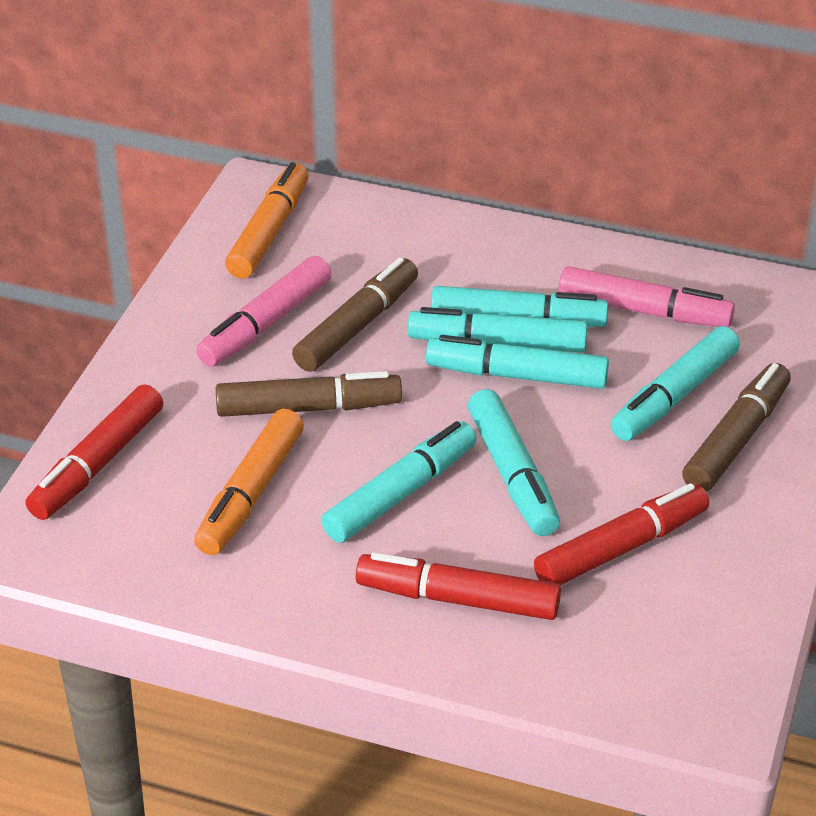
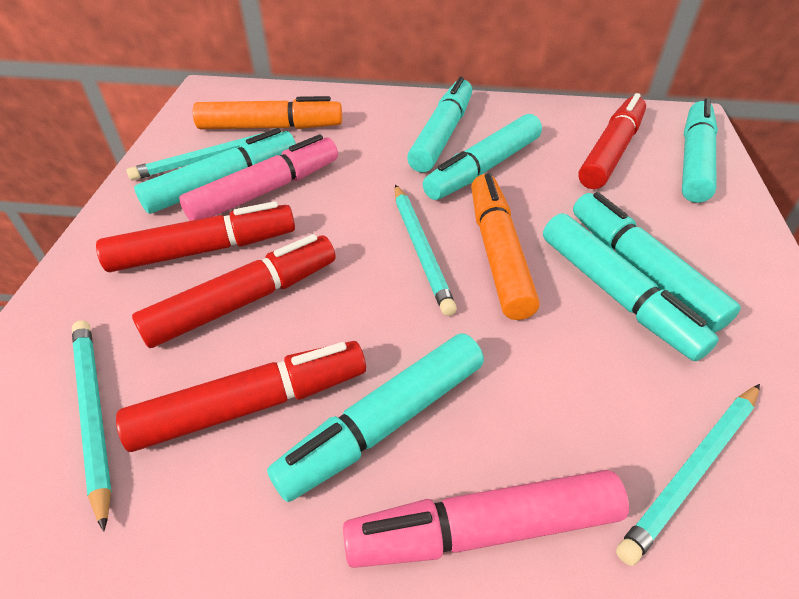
brown marker: [216,371,402,417] [292,257,418,372] [682,363,791,492] = 3 -> none = 0
red marker: [25,384,163,520] [356,552,561,620] [534,483,709,585] = 3 -> [96,201,295,272] [116,341,366,452] [132,234,336,348] [578,93,646,189] = 4
turquoise marker: [321,421,476,543] [408,307,587,352] [426,335,609,389] [431,286,608,327] [468,389,560,536] [610,326,740,441] = 6 -> [134,128,296,214] [267,333,484,502] [407,77,472,173] [423,114,542,200] [543,213,719,361] [573,192,741,333] [682,98,718,203] = 7
turquoise pencil: none = 0 -> [72,320,112,532] [127,131,289,180] [395,185,457,316] [616,384,760,566] = 4

